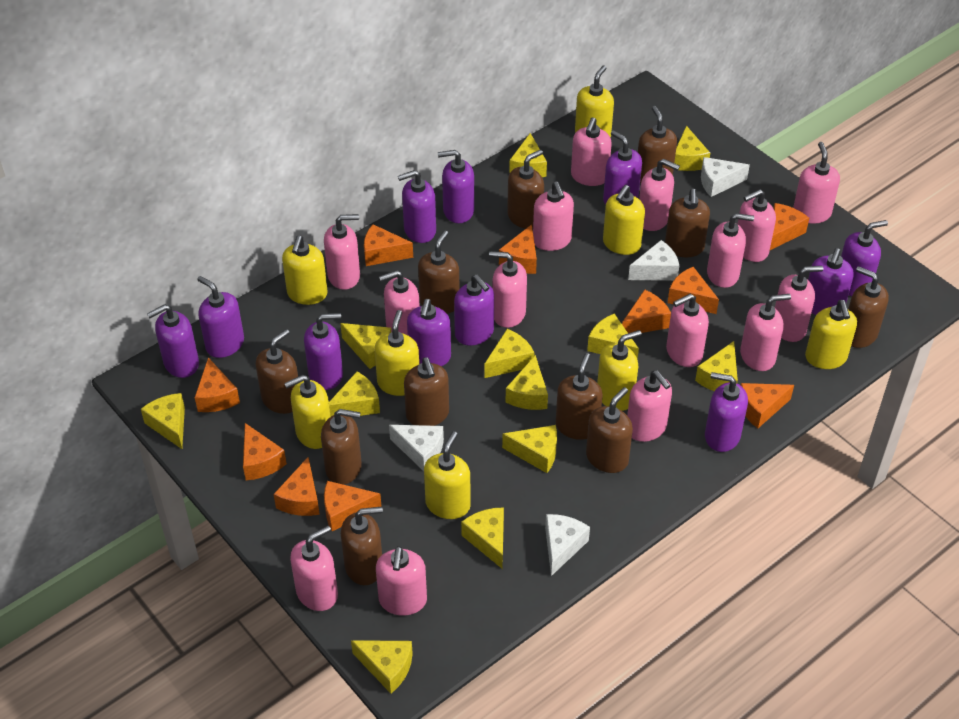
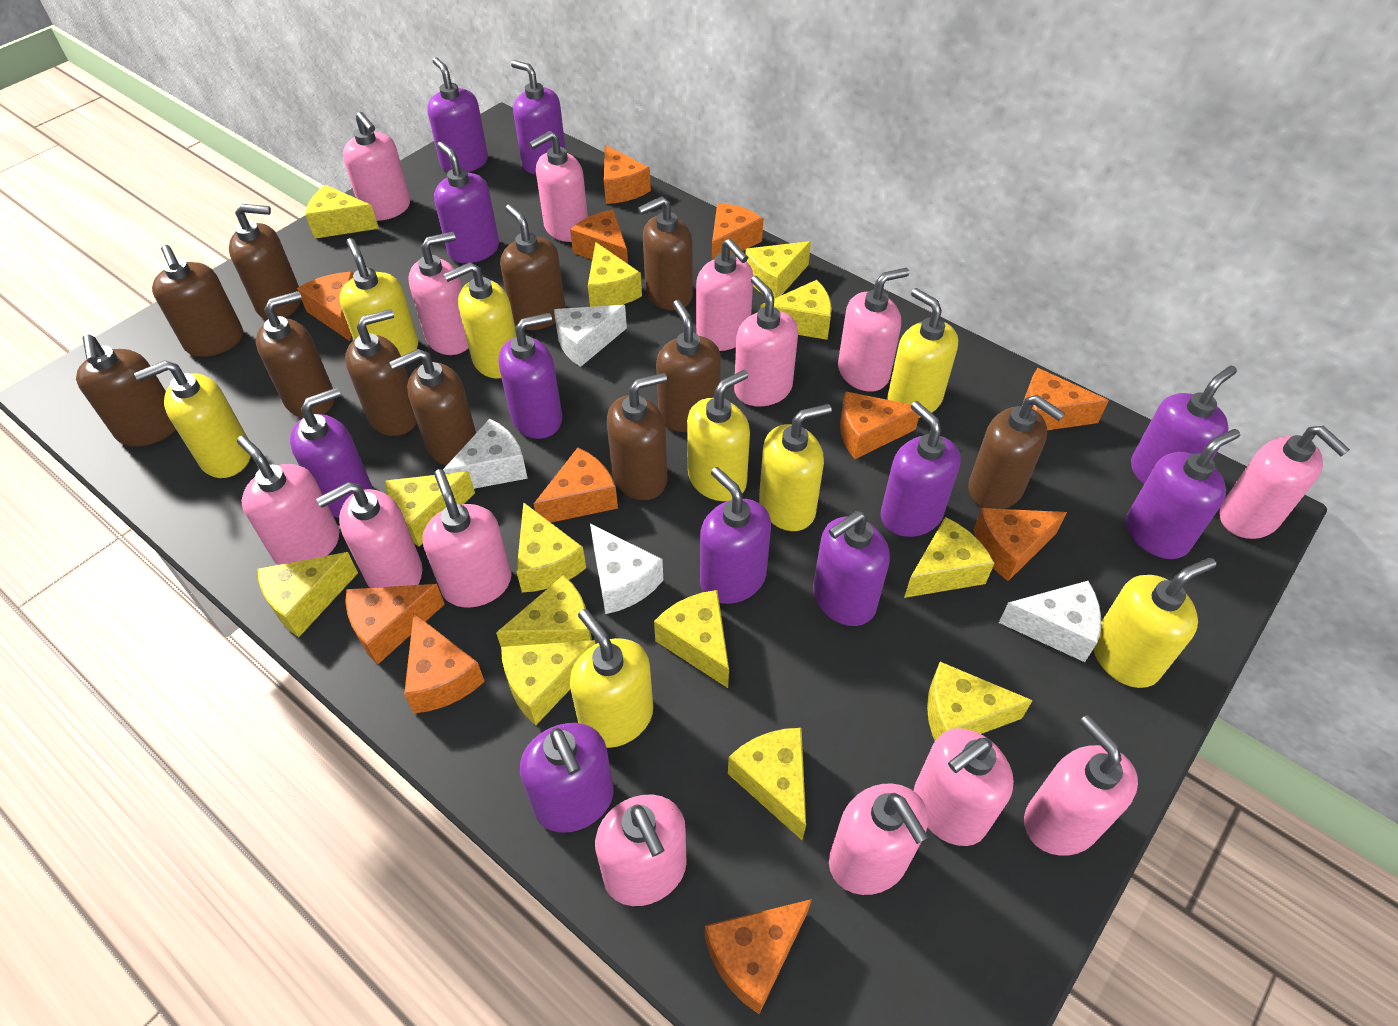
orange cheese: [195,358,240,412] [243,423,287,480] [274,457,320,516] [324,481,382,531] [364,224,413,266] [499,224,537,274] [622,290,671,333] [668,267,719,314] [741,383,794,428] [770,203,809,250] = 10 -> [297,272,353,341] [345,584,445,665] [404,613,485,713] [534,448,618,523] [570,209,628,264] [604,145,651,204] [705,899,812,1014] [712,203,764,260] [840,391,919,459] [974,508,1067,581] [1022,368,1109,430] = 11
pink soap dispenser: [290,526,338,611] [324,214,360,290] [376,546,427,616] [379,270,420,335] [489,251,527,328] [533,182,574,251] [571,117,612,186] [627,370,672,442] [639,159,680,231] [666,294,709,367] [707,213,754,288] [738,189,776,262] [740,294,791,371] [775,266,823,342] [793,142,840,224] = 15 -> [237,436,340,565] [316,482,422,588] [343,112,410,221] [408,232,469,355] [422,469,512,608] [529,131,588,242] [595,795,687,906] [696,239,753,351] [734,276,798,406] [829,784,929,895] [838,268,909,392] [914,728,1014,846] [1024,715,1138,856] [1220,426,1350,539] = 14
yellow cheese: [141,393,185,449] [329,372,380,417] [340,323,391,369] [351,640,413,693] [461,508,504,568] [484,329,534,378] [502,425,557,473] [506,355,548,410] [509,133,547,177] [587,314,639,360] [674,126,710,171] [695,341,738,391] = 12 -> [258,552,358,637] [306,185,379,239] [385,471,475,547] [496,575,592,647] [501,640,595,725] [516,502,586,593] [588,242,642,307] [654,590,729,688] [728,728,806,840] [746,241,811,299] [760,280,832,340] [904,517,994,598] [927,662,1033,740] = 13

